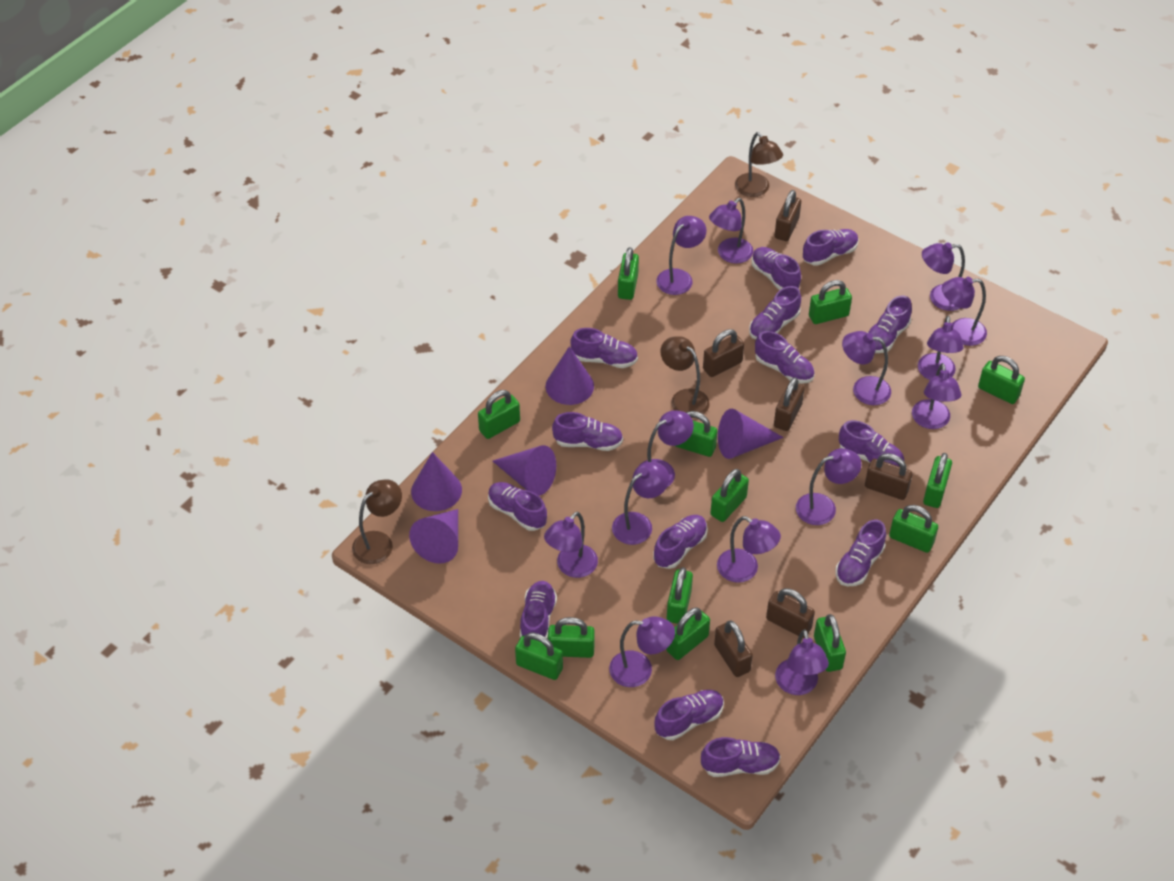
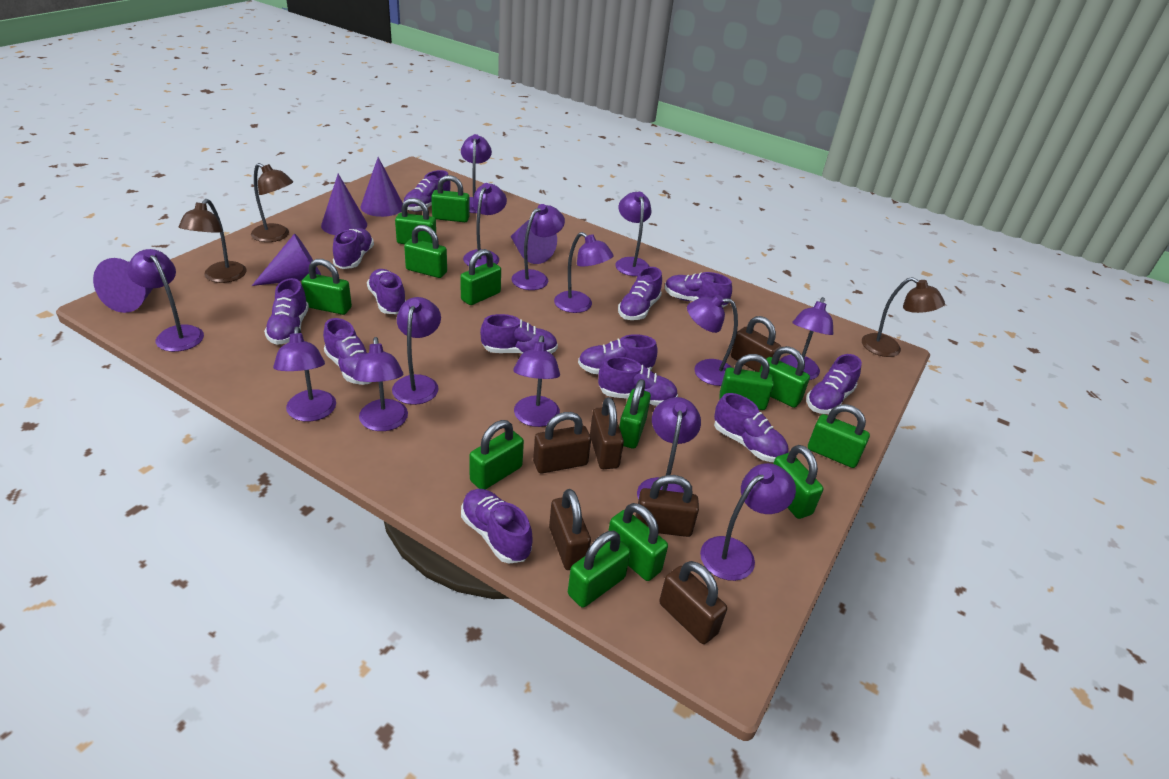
purple shoe: [488,482,547,531] [520,581,557,638] [552,412,623,451] [570,328,638,368] [653,515,708,569] [654,690,724,740] [701,737,781,777] [749,286,801,339] [751,247,801,290] [755,331,815,384] [803,229,859,266] [835,519,886,586] [839,420,905,467] [868,296,912,353] = 14 -> [264,278,309,345] [323,318,372,385] [333,228,374,269] [367,269,406,314] [403,170,451,212] [461,489,533,564] [480,314,558,354] [578,334,658,374] [598,357,678,406] [618,267,662,320] [665,272,732,307] [714,393,788,462] [806,354,862,414] = 13

